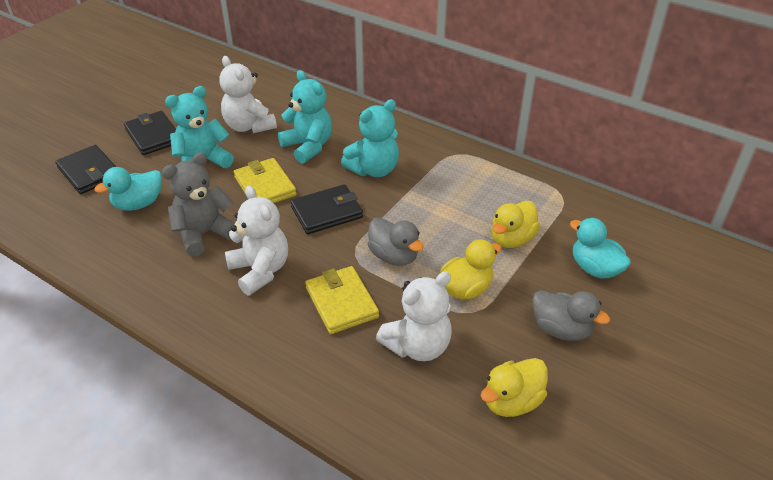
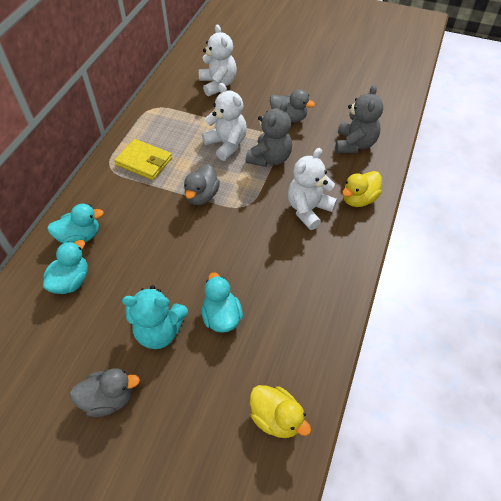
black wallet: [55,145,116,194] [124,111,176,155] [290,184,363,234] = 3 -> none = 0
grey duck: [368,217,424,266] [532,290,610,341] = 2 -> [70,368,140,417] [184,164,220,205] [270,89,315,123] = 3
grey teddy bear: [162,152,235,257] = 1 -> [246,101,292,167] [336,85,383,153] = 2
turquoise duck: [94,167,162,211] [570,218,631,278] = 2 -> [43,240,88,294] [47,204,104,244] [201,272,243,333] = 3
turquoise teddy bear: [165,86,234,168] [278,70,332,164] [341,99,399,177] = 3 -> [122,285,188,349] = 1
yellow duck: [440,239,502,300] [481,358,548,417] [492,201,540,248] = 3 -> [250,385,311,438] [342,171,382,207] = 2
yellow wallet: [234,158,297,203] [305,266,379,334] = 2 -> [115,139,172,180] = 1

